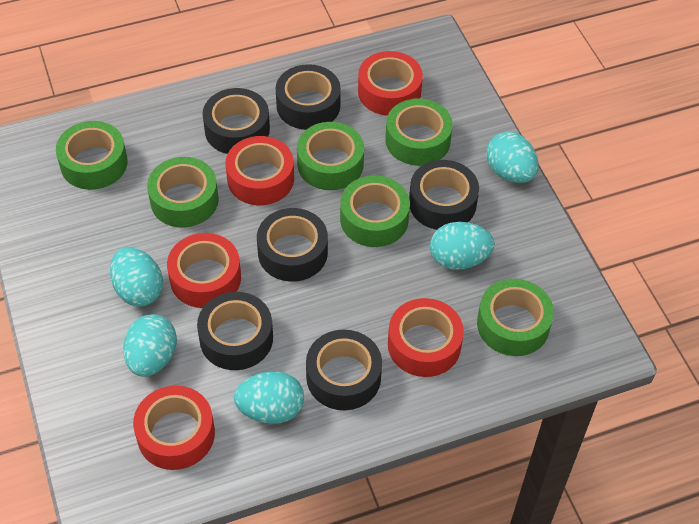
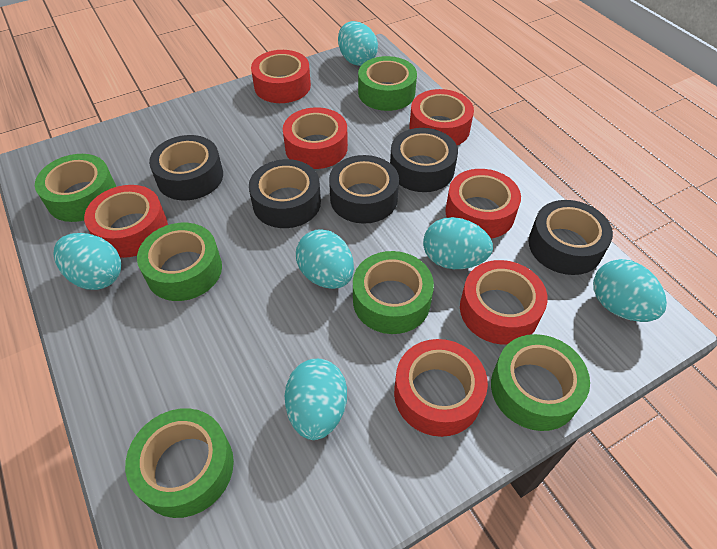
black tape: [197,292,273,370] [203,88,270,154] [257,208,328,282] [276,64,341,130] [306,330,382,410] [409,160,479,230] = 6 -> [149,135,223,201] [249,159,321,228] [329,155,399,224] [390,128,458,192] [529,200,613,275] = 5
red tape: [133,386,215,470] [167,233,241,308] [225,136,294,205] [358,51,423,116] [388,298,464,377] = 5 -> [84,185,168,258] [251,50,311,103] [283,107,348,169] [394,339,488,437] [409,89,474,145] [445,169,521,238] [460,260,548,345] = 7
turquoise egg: [110,247,163,307] [123,314,177,377] [234,371,304,424] [430,222,495,270] [486,132,539,183] = 5 -> [53,233,121,290] [285,359,347,440] [296,229,354,289] [338,21,378,66] [423,217,493,269] [593,259,667,322] = 6

